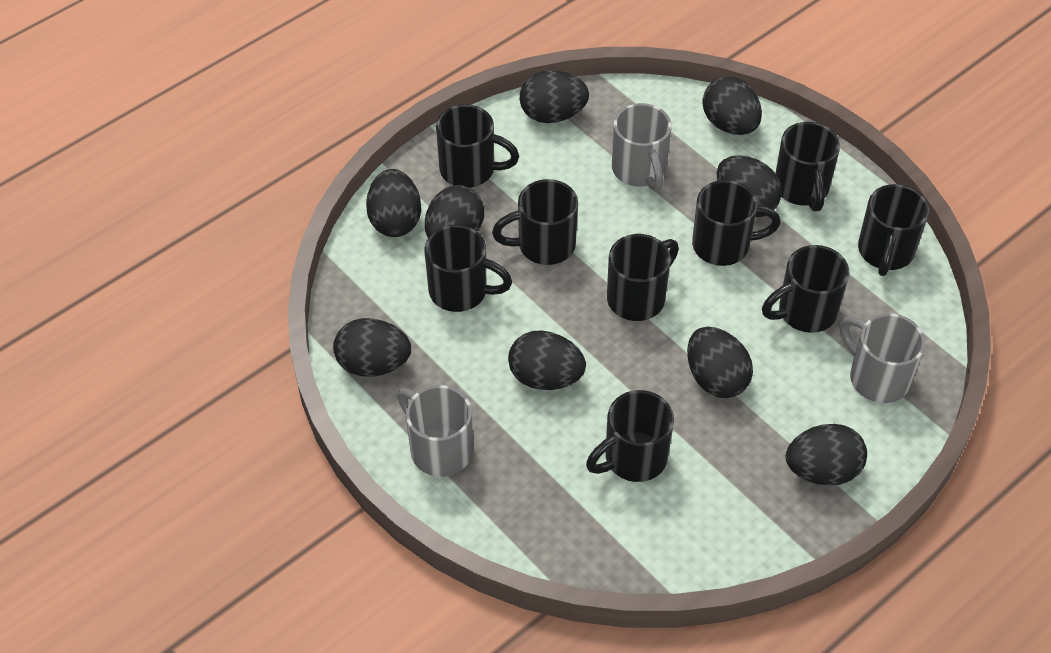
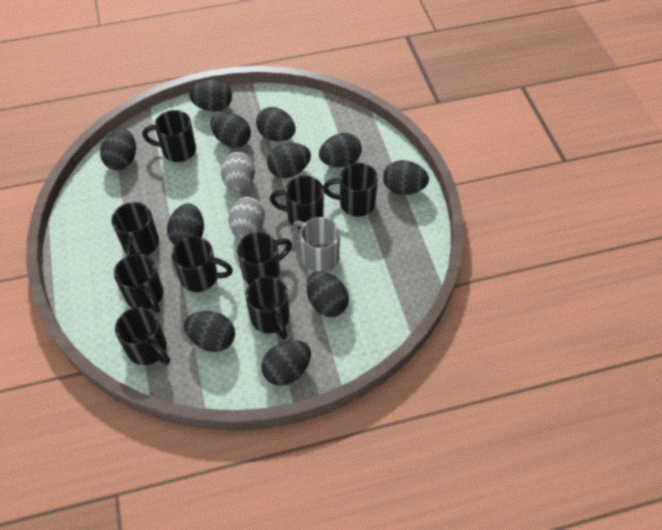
black egg: [333,318,411,377] [366,169,421,237] [425,185,484,238] [508,330,586,390] [520,70,589,123] [687,327,753,398] [702,77,762,135] [717,155,782,217] [786,424,867,485] = 9 -> [100,129,136,170] [167,204,204,245] [184,311,235,352] [189,79,232,112] [210,112,251,148] [256,107,296,141] [261,340,311,386] [267,143,311,178] [307,271,349,317] [319,133,362,167] [383,160,429,195] = 11
grey egg: none = 0 -> [221,152,255,192] [229,197,265,239] = 2
grey mug: [397,385,473,477] [612,103,672,191] [840,313,925,403] = 3 -> [293,217,340,272] = 1

